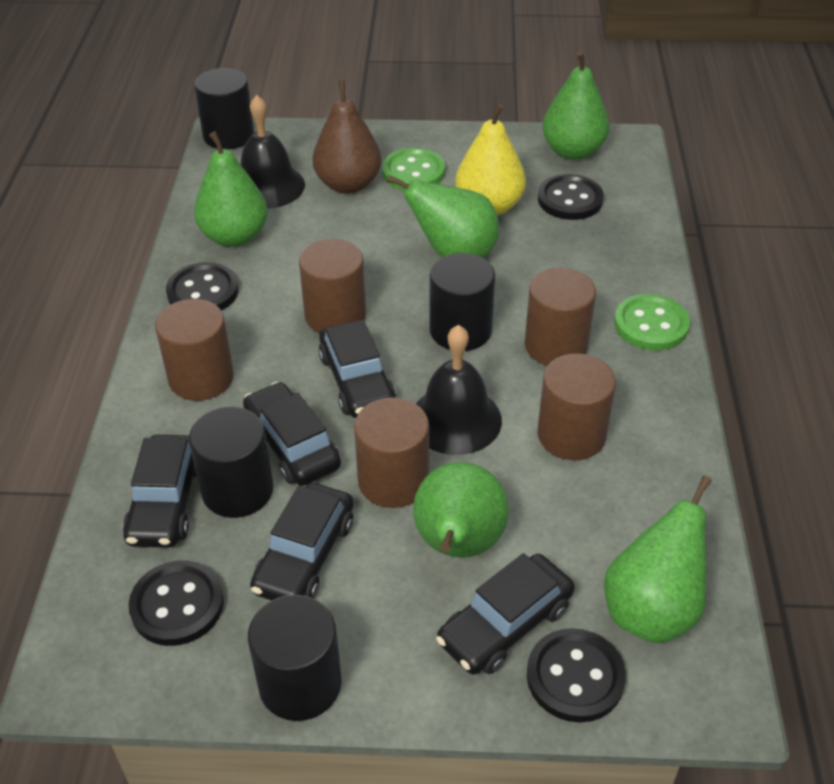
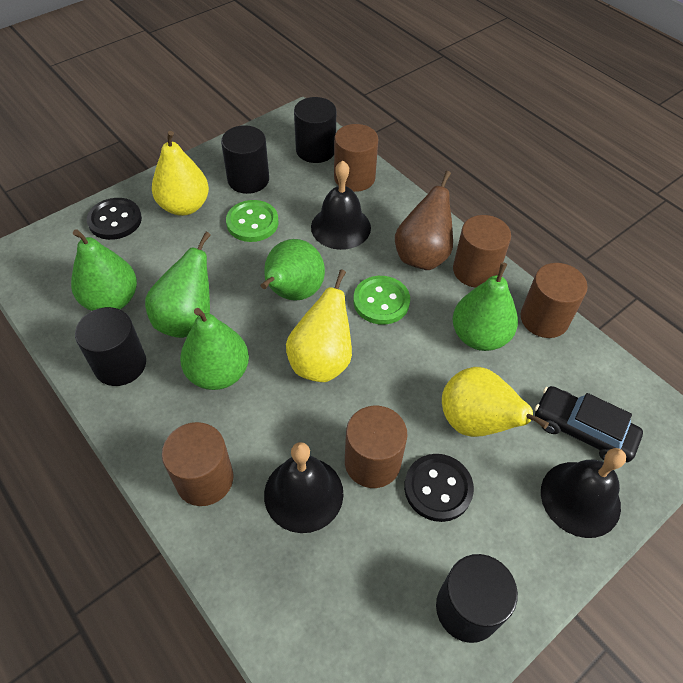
black bell: [241,95,305,209] [416,325,502,455] = 2 -> [264,442,344,533] [311,160,371,250] [541,448,626,538] = 3
black button: [129,560,224,646] [166,262,239,311] [527,628,626,723] [538,174,604,220] = 4 -> [87,198,142,240] [404,454,474,522] = 2
black car: [123,435,197,548] [243,382,341,486] [250,483,354,601] [319,320,396,418] [436,553,575,675] = 5 -> [535,386,643,462] = 1
yellow pear: [455,103,526,215] = 1 -> [152,131,209,216] [286,270,352,382] [442,367,549,437] = 3

